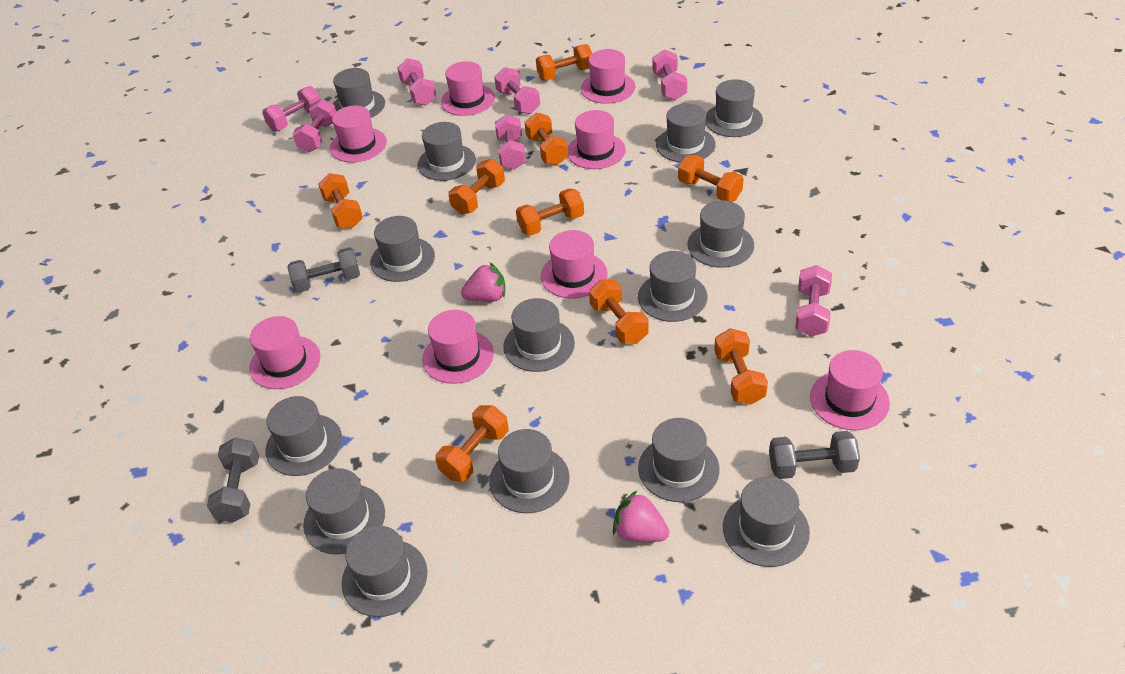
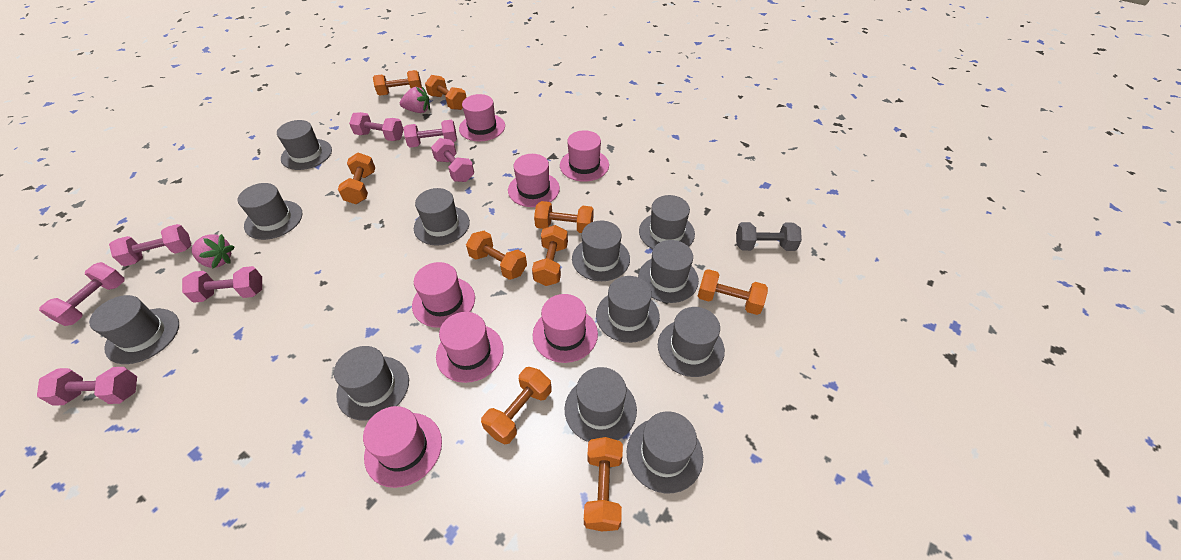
grey dumbbell: [207,437,259,523] [287,247,360,293] [769,431,860,479] = 3 -> [736,222,802,251] = 1
grey hat: [266,396,342,476] [303,468,385,555] [333,68,385,118] [342,526,427,617] [370,216,435,282] [417,122,476,181] [489,429,570,513] [503,298,575,372] [638,251,707,322] [638,418,719,502] [656,104,716,163] [687,200,754,268] [705,79,763,137] [723,477,810,567] = 14 -> [89,295,179,364] [238,183,302,240] [277,120,332,170] [334,346,409,421] [414,188,470,246] [565,367,637,442] [572,221,630,281] [596,276,660,343] [627,411,703,493] [638,240,699,303] [639,195,695,249] [658,307,725,377] = 12
pink hat: [249,316,320,389] [330,106,387,163] [422,310,494,384] [441,61,495,116] [540,230,607,298] [568,110,626,169] [581,49,636,104] [810,350,890,430] = 8 -> [363,406,442,488] [412,262,475,328] [436,312,504,383] [459,94,505,141] [508,154,560,207] [533,294,598,363] [560,130,609,182] = 7

